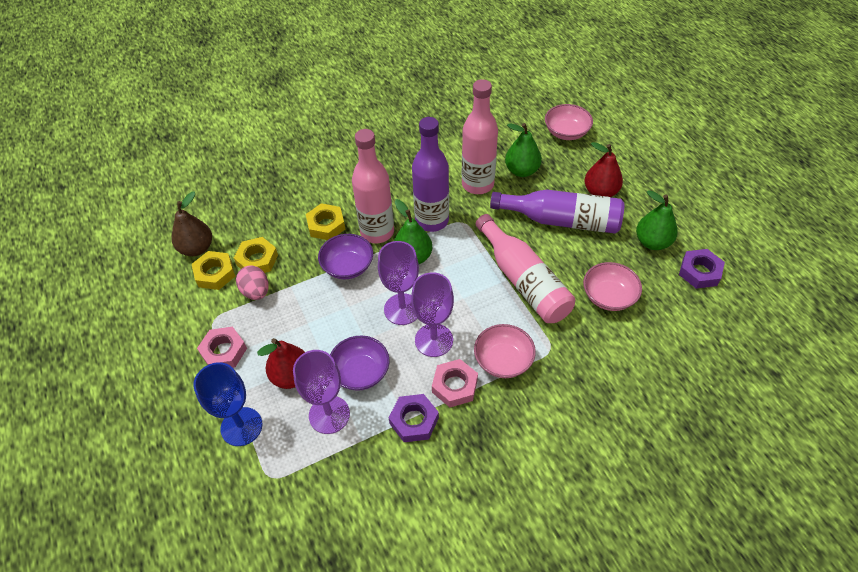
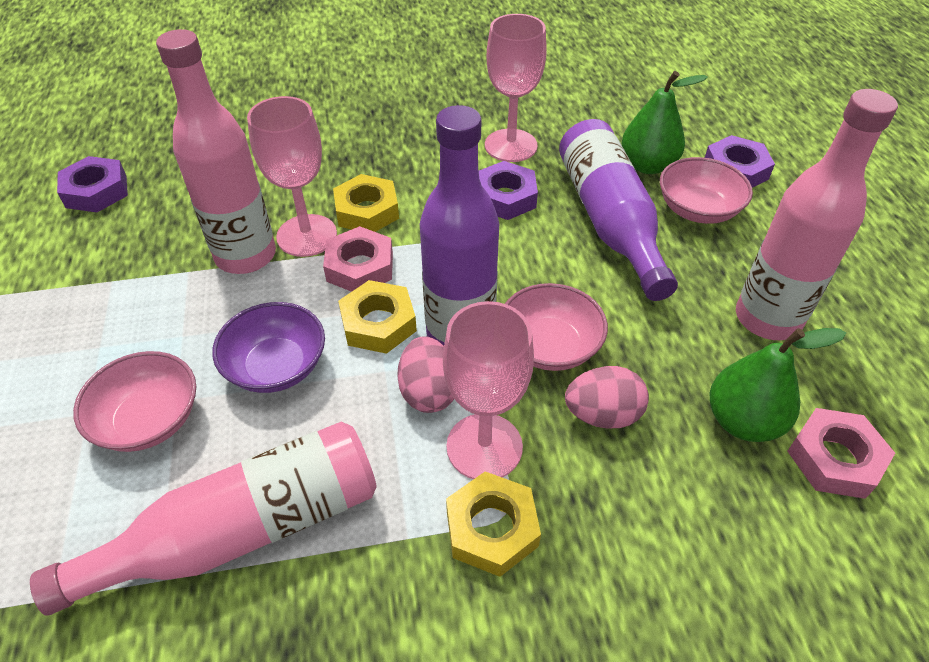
blue goblet: [193,362,262,446] = 1 -> none = 0
brown pear: [172,191,212,256] = 1 -> none = 0
green pear: [394,199,432,264] [505,123,542,177] [636,190,678,250] = 3 -> [621,71,708,174] [710,328,846,442] = 2
pink egg: [236,265,269,300] = 1 -> [397,336,454,413] [565,366,649,428] = 2
pink goblet: none = 0 -> [247,96,337,257] [443,301,534,479] [485,14,547,162] = 3
purple bowl: [318,234,373,279] [330,336,389,391] = 2 -> [212,302,325,393] = 1
purple goblet: [293,350,350,434] [378,241,419,325] [411,272,454,357] = 3 -> none = 0
purple nut: [389,394,439,442] [679,249,725,289] = 2 -> [57,156,128,212] [479,161,538,220] [705,135,775,188] = 3
red pear: [257,338,305,389] [585,142,623,197] = 2 -> none = 0

